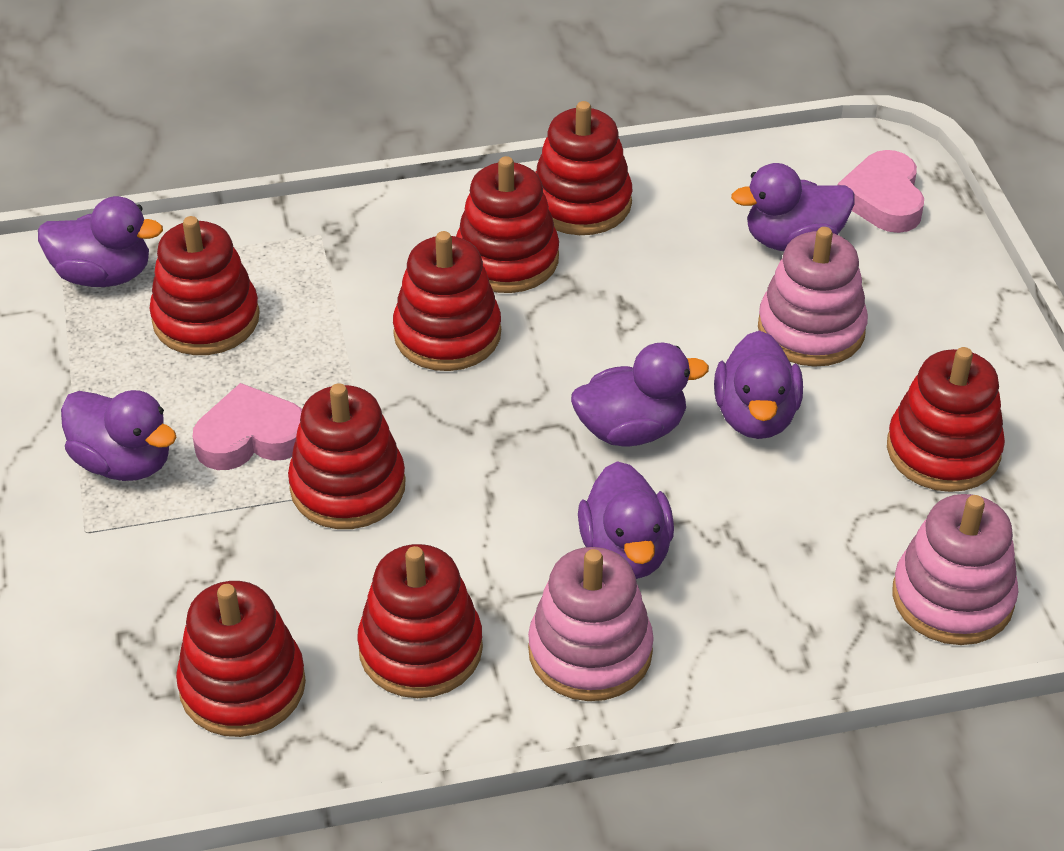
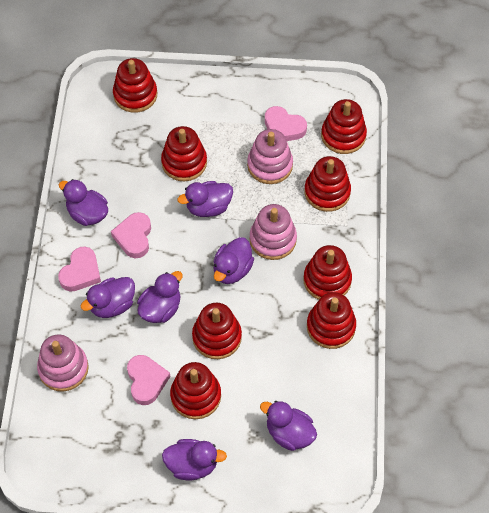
pink heart: [193,383,302,470] [838,150,924,233] = 2 -> [58,247,101,292] [111,212,151,258] [127,355,170,405] [265,106,307,141] = 4
purple duck: [38,196,163,287] [61,390,177,481] [571,343,709,447] [578,461,674,579] [714,330,803,439] [731,163,855,251] = 6 -> [59,179,108,226] [81,277,135,318] [137,271,183,323] [162,439,227,480] [178,181,233,217] [213,237,254,284] [260,401,317,451] = 7

